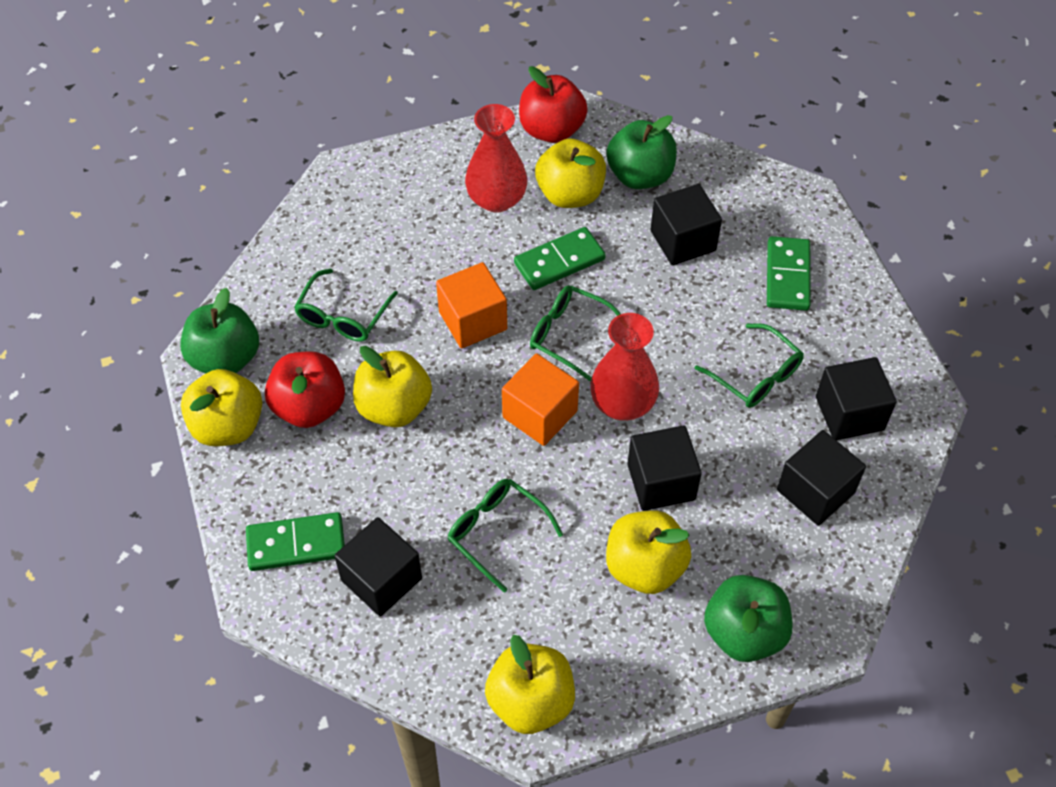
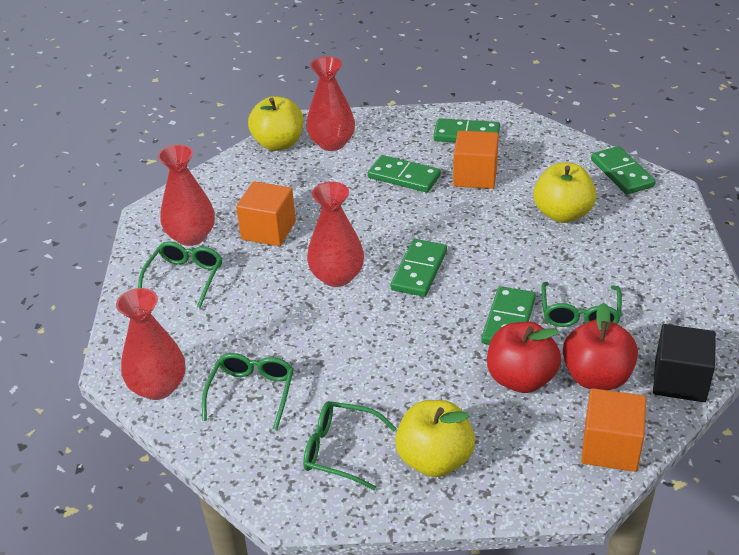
black cube: [334,517,422,617] [627,425,702,511] [650,184,722,266] [777,430,866,526] [816,357,897,440] = 5 -> [653,324,716,402] = 1
green apple: [180,288,259,373] [606,115,677,189] [704,575,792,662] = 3 -> none = 0
green domino: [246,512,345,571] [514,227,606,290] [767,236,811,311] = 3 -> [368,155,441,193] [391,239,447,297] [433,118,500,143] [481,286,536,345] [591,146,655,195] = 5
orange cube: [436,262,507,348] [502,354,579,446] = 2 -> [236,181,296,246] [453,130,499,189] [581,388,646,472] = 3
red vase: [465,104,527,212] [590,313,659,421] = 2 -> [116,288,186,400] [158,144,215,246] [306,57,355,151] [307,182,364,287] = 4
yellow apple: [181,369,262,446] [353,346,432,427] [485,635,575,734] [535,138,606,208] [606,511,691,594] = 5 -> [248,96,303,151] [395,400,475,477] [533,163,597,223] = 3

